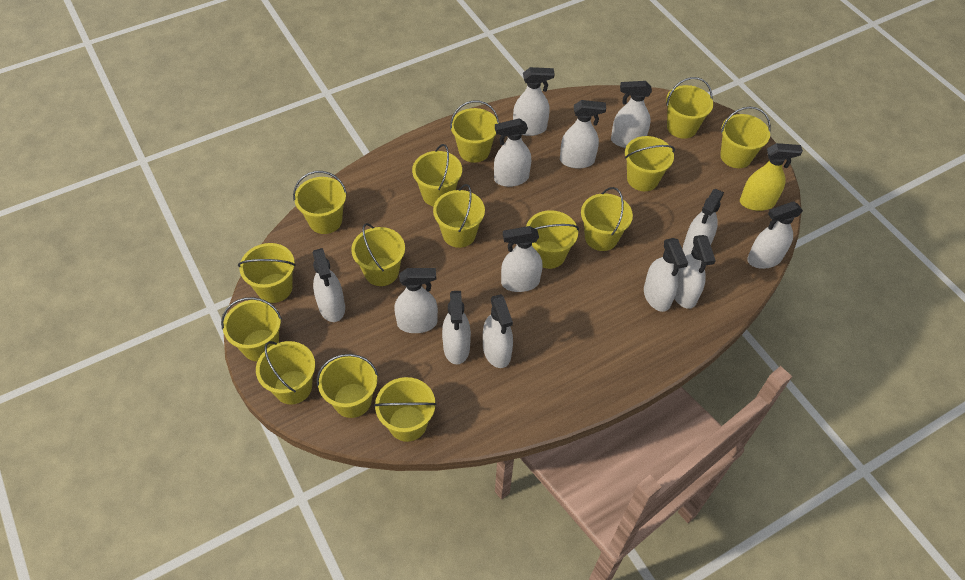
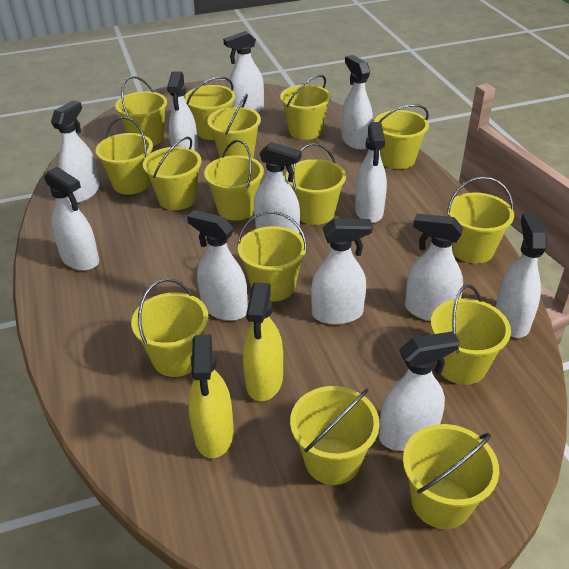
white spray bottle: [312,248,345,322] [394,268,438,333] [442,291,471,364] [483,294,513,368] [494,118,531,187] [501,226,543,292] [513,67,555,136] [560,100,606,168] [611,81,652,148] [644,238,688,312] [674,235,716,309] [683,189,724,256] [747,201,803,269] = 13 -> [44,167,99,271] [51,101,100,203] [167,71,199,153] [187,210,248,321] [223,31,264,112] [254,142,302,234] [311,218,373,325] [342,55,373,150] [355,122,387,223] [379,331,460,451] [405,214,463,321] [495,213,547,338] = 12
yellow spray bottle: [740,143,803,211] = 1 -> [188,334,234,458] [243,282,283,401] = 2

